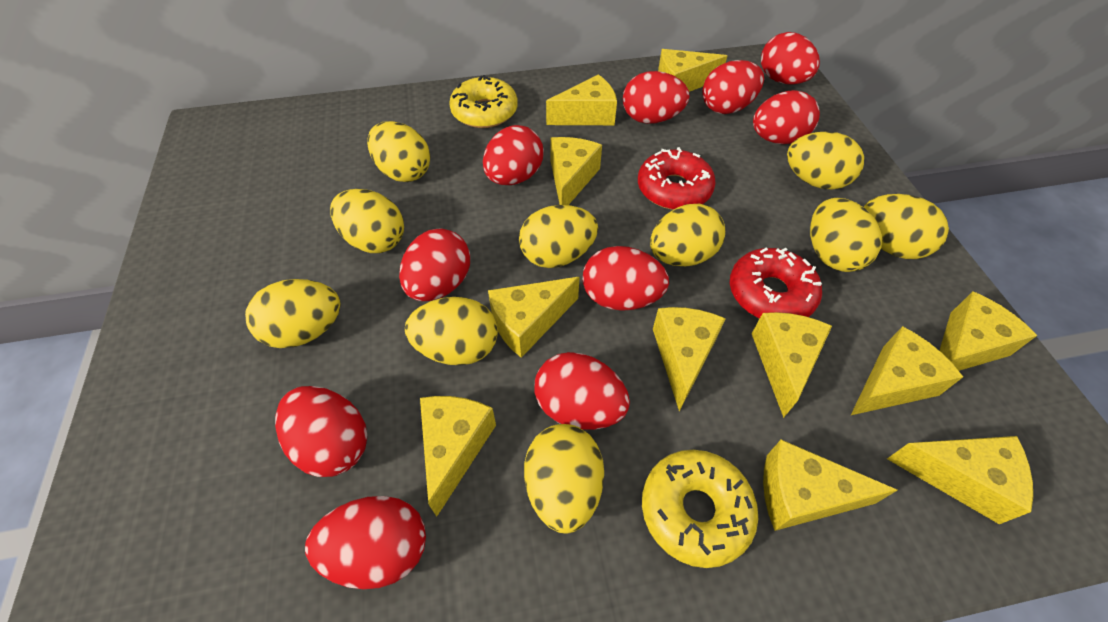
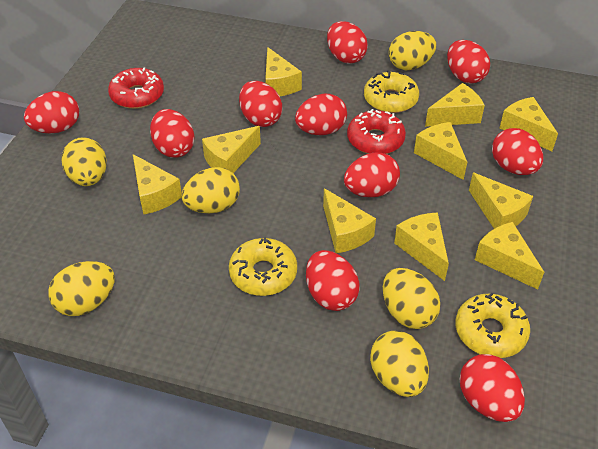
yellow cheese: [420,396,496,517] [488,277,580,358] [546,74,617,125] [550,137,602,205] [653,307,726,412] [658,49,727,92] [752,312,832,418] [763,440,897,531] [850,326,963,416] [887,436,1033,524] [939,291,1037,371] = 11 -> [133,154,182,215] [202,126,261,173] [265,47,302,96] [323,188,376,253] [394,212,449,281] [414,122,467,180] [425,83,485,127] [469,173,533,229] [475,222,544,289] [500,97,558,151] = 10
yellow donut: [449,75,518,128] [642,450,758,568] = 2 -> [229,237,297,296] [364,70,419,113] [455,292,530,358] = 3
yellow egg: [245,279,341,348] [330,189,404,253] [367,121,430,182] [405,297,498,365] [519,205,598,268] [524,424,604,534] [650,204,725,266] [787,131,864,190] [810,198,882,272] [864,194,949,259] = 10 -> [48,261,115,316] [61,137,107,186] [181,167,240,213] [370,331,429,397] [383,268,440,329] [389,31,436,71] = 6

